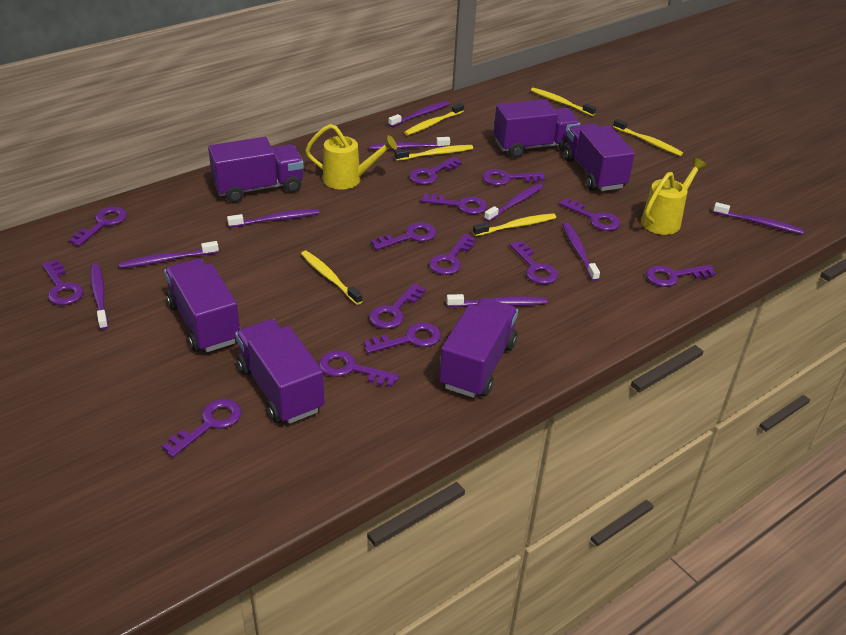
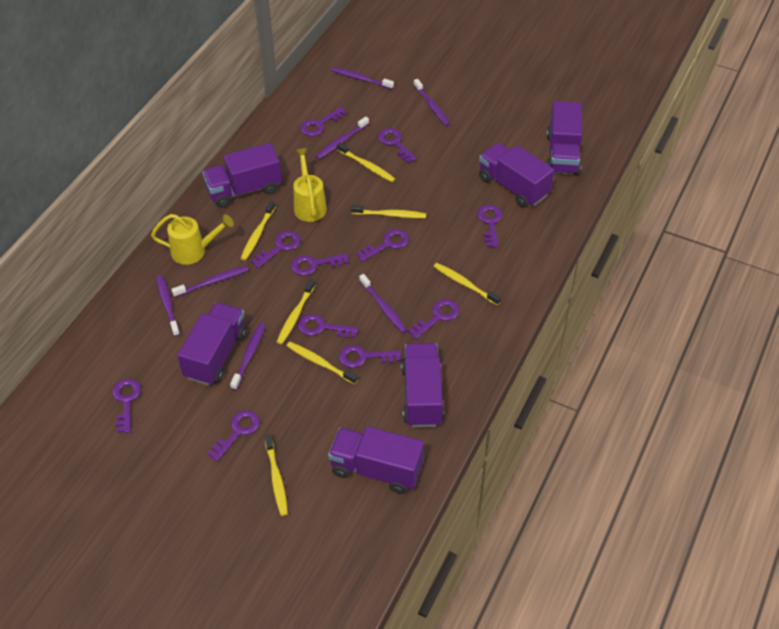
purple key: [42,259,84,305] [69,207,127,246] [162,399,242,458] [319,350,399,387] [363,322,441,354] [369,283,425,329] [371,222,436,250] [409,157,462,185] [421,193,487,214] [429,234,476,275] [482,169,545,186] [509,241,558,284] [559,198,620,231] [646,265,716,287] = 14 -> [112,379,141,433] [208,410,260,462] [251,231,301,268] [291,253,349,276] [298,314,359,338] [300,107,347,136] [339,345,401,368] [356,229,409,262] [378,128,417,163] [408,299,459,339] [477,205,502,248] = 11
purple toothbrush: [90,264,108,330] [119,241,219,268] [227,209,320,228] [369,137,450,150] [388,101,450,127] [447,294,547,307] [484,183,543,222] [562,222,600,281] [713,202,804,234] = 9 -> [156,275,180,337] [171,266,248,297] [230,323,265,390] [316,116,369,159] [331,67,394,89] [359,274,407,333] [414,79,450,126] = 7
yellow toothbrush: [301,251,363,305] [395,145,473,161] [404,103,464,135] [473,213,556,236] [531,88,596,116] [613,119,683,156] = 6 -> [241,201,275,260] [265,434,288,516] [277,279,315,344] [287,342,358,384] [337,143,395,182] [351,205,426,218] [434,263,501,305] = 7

